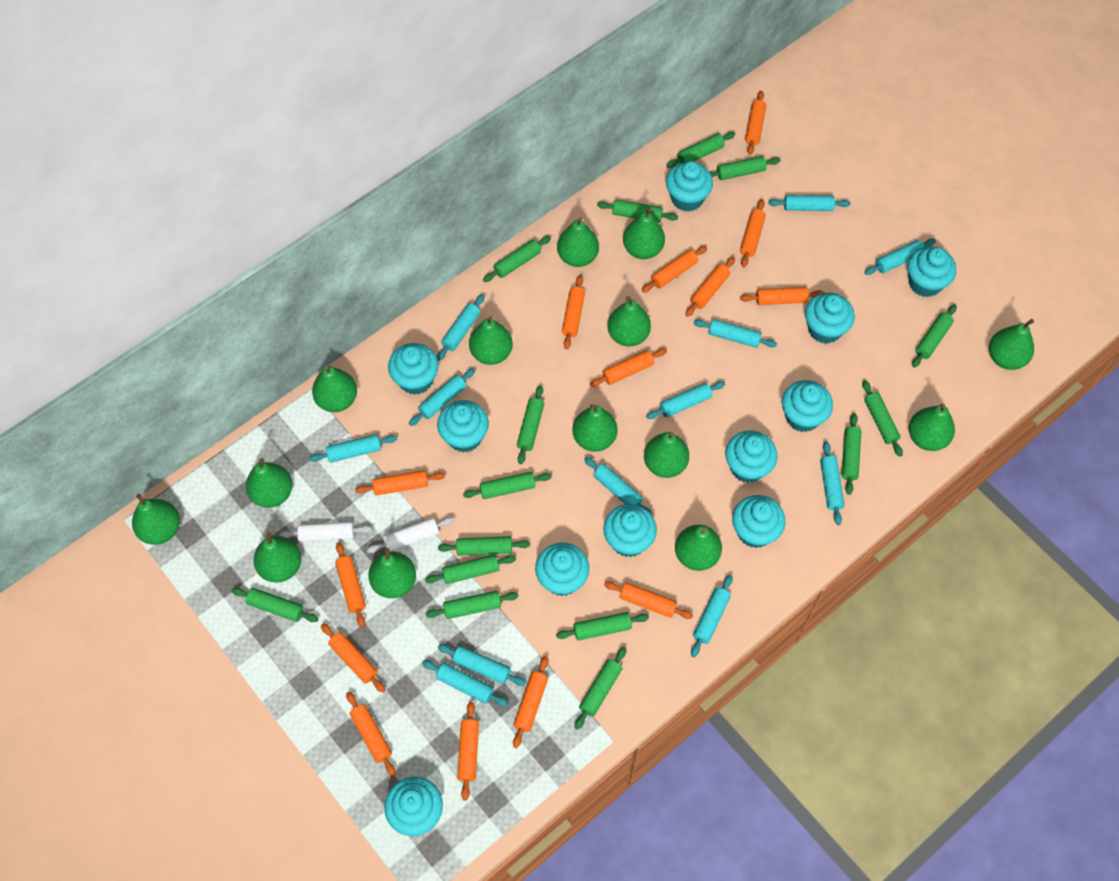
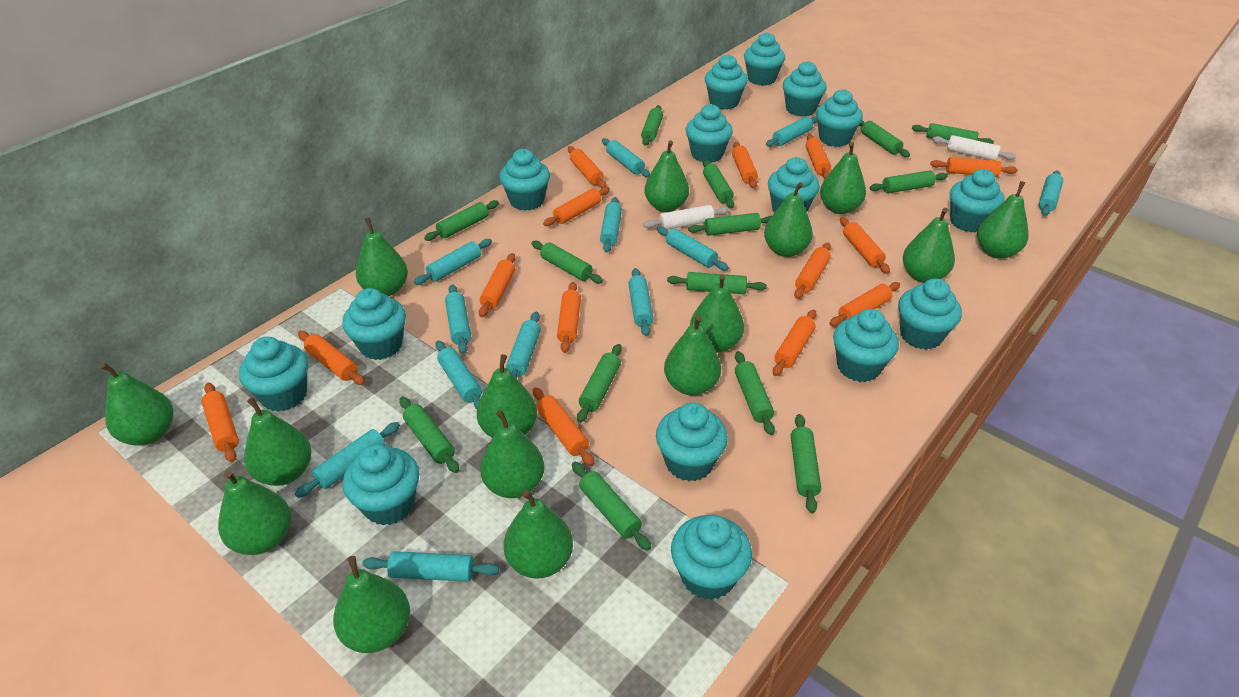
green pear: [132,494,180,545] [246,458,292,508] [253,532,301,582] [312,366,357,412] [368,548,416,598] [469,316,513,365] [557,217,599,267] [572,404,618,452] [607,296,651,347] [623,208,665,259] [644,432,689,478] [675,525,722,571] [909,404,955,451] [989,319,1034,370] = 14 -> [100,363,173,446] [218,470,291,555] [244,397,311,486] [333,556,410,653] [356,217,408,296] [477,354,537,438] [480,410,544,498] [503,490,573,579] [644,140,689,212] [664,315,721,396] [690,274,744,353] [764,182,813,257] [820,142,866,214] [903,208,955,283] [977,181,1029,259] = 15
green rolling pin: [231,588,318,622] [425,554,516,584] [426,591,518,619] [438,536,530,556] [463,472,552,499] [483,236,551,282] [517,385,544,464] [556,612,649,641] [575,647,627,730] [597,200,678,222] [666,132,735,168] [710,156,780,180] [842,413,862,495] [862,380,903,457] [912,304,957,368] = 15 -> [399,397,459,473] [424,200,499,241] [531,241,603,284] [572,462,651,551] [577,344,622,423] [641,105,663,146] [667,272,767,294] [688,213,772,236] [703,160,734,208] [735,351,775,435] [791,414,821,513] [859,120,910,157] [870,170,948,193] [912,123,994,144] = 14
turquoise cupcake: [384,777,443,836] [388,343,439,395] [437,400,489,452] [535,543,589,596] [603,504,657,557] [666,161,713,212] [725,431,777,483] [732,495,786,548] [782,380,833,432] [805,293,855,344] [907,246,956,297] = 11 -> [239,337,308,411] [342,288,406,360] [343,444,420,526] [499,149,550,211] [656,403,728,481] [671,515,752,600] [686,104,733,163] [705,54,748,110] [744,32,785,86] [768,157,820,213] [783,61,827,117] [816,89,863,147] [833,309,899,382] [898,278,962,350] [950,169,1005,232] = 15

